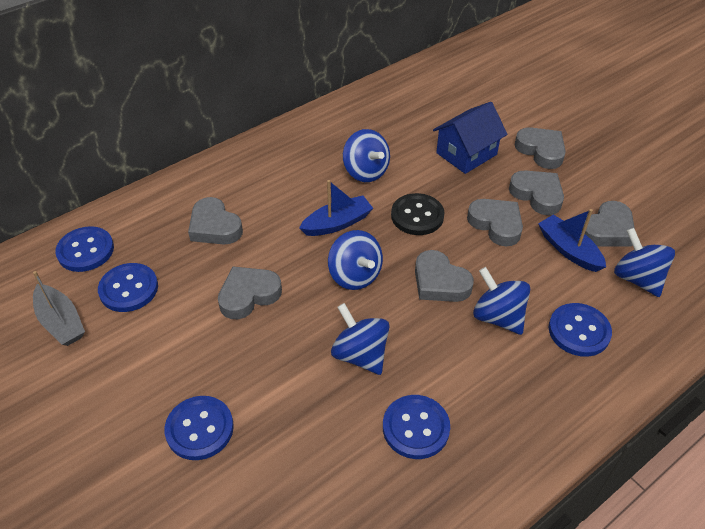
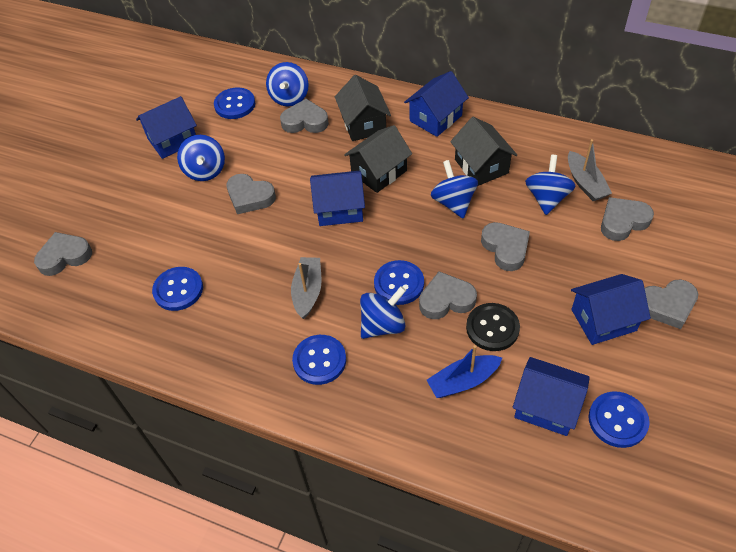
black house: none = 0 -> [335,75,391,141] [344,125,412,193] [450,117,517,186] = 3
blue boat: [299,180,373,236] [538,209,606,272] = 2 -> [427,345,502,398] = 1
blue house: [433,102,507,174] = 1 -> [136,96,197,159] [310,171,365,226] [404,71,469,137] [513,357,590,436] [571,274,651,345] = 5
grey boat: [33,271,85,346] = 1 -> [291,257,322,319] [568,139,612,201] = 2

